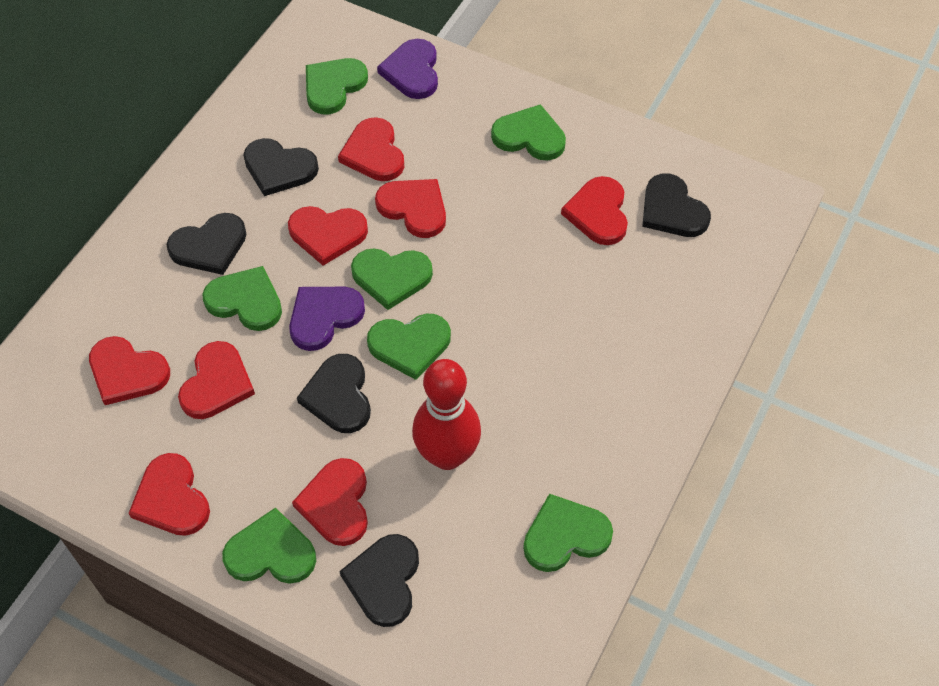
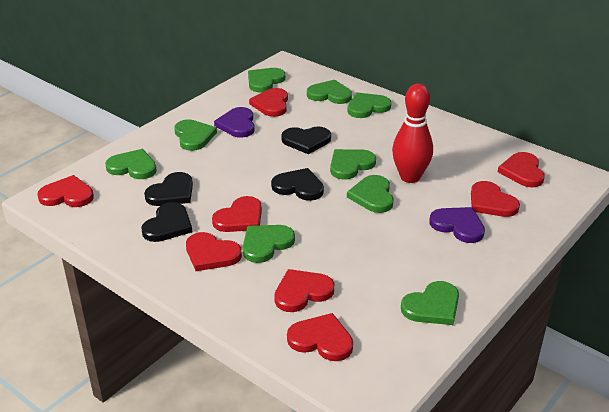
black heart: [167,213,247,275] [243,138,319,196] [297,354,371,433] [339,534,419,627] [642,173,711,237] = 5 -> [141,202,192,242] [144,172,193,206] [271,168,324,201] [281,126,331,154] = 4
green heart: [202,266,282,331] [222,507,316,584] [306,58,368,115] [351,248,433,310] [367,314,451,380] [491,104,566,160] [523,494,613,572] = 7 -> [105,149,157,179] [174,119,217,151] [243,225,295,263] [248,68,285,92] [307,80,352,104] [330,149,376,180] [347,92,391,118] [347,175,394,213] [401,281,459,325] = 9

